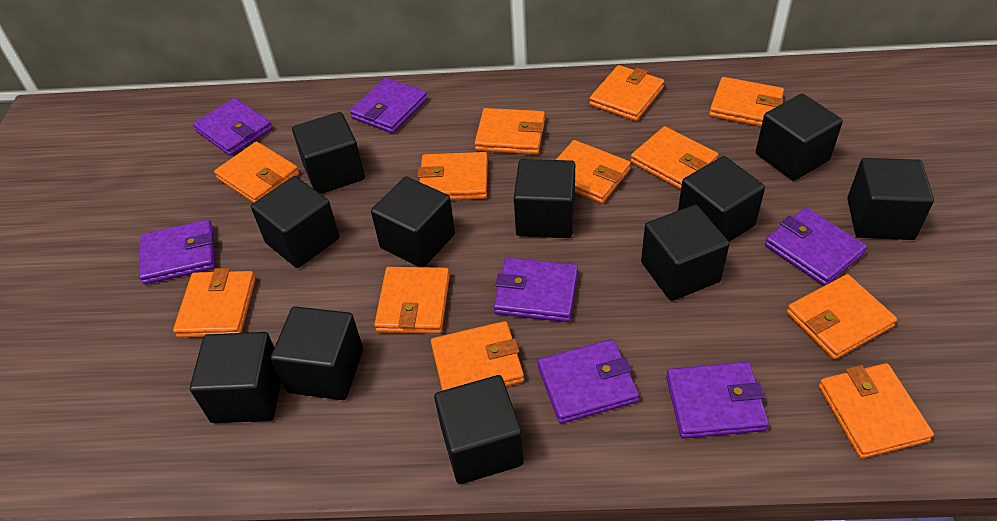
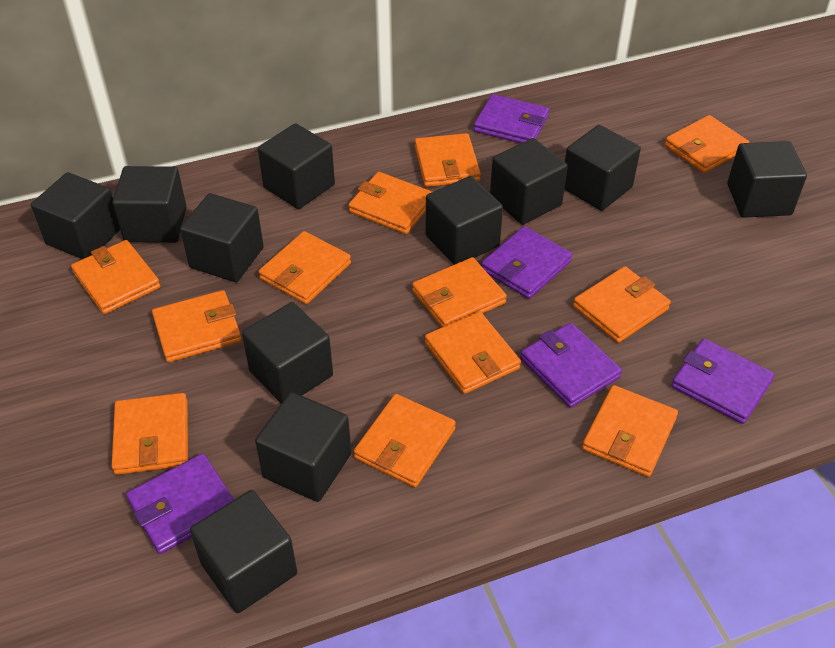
purple wallet: [139,219,215,285] [193,98,272,156] [350,78,427,133] [494,258,578,322] [538,339,639,424] [666,362,769,439] [765,208,867,286] = 7 -> [126,453,234,554] [474,94,549,143] [481,226,572,299] [520,323,622,408] [671,339,774,424] = 5

